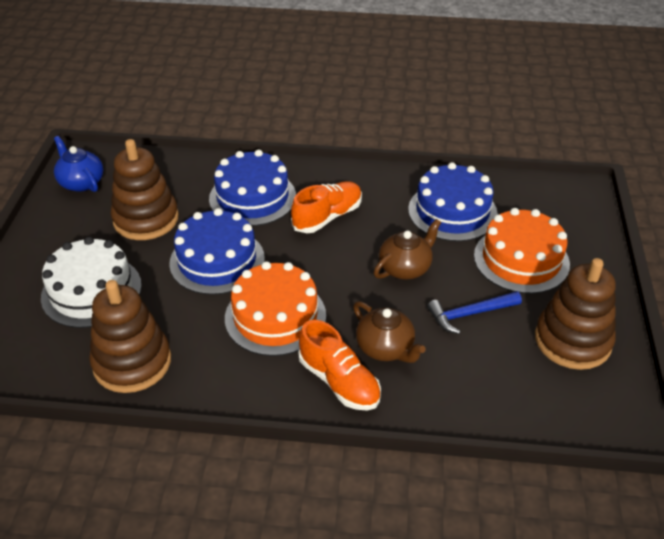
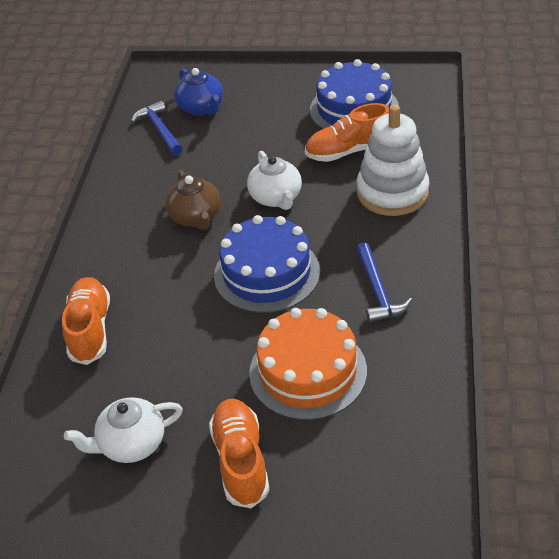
blue cake: [169,208,265,295] [209,150,296,226] [408,162,498,242] = 3 -> [214,215,320,313] [310,59,399,129] = 2
blue hammer: [427,291,522,334] = 1 -> [131,100,183,155] [356,242,412,323] = 2
brown stacking toy: [89,280,171,393] [111,139,179,240] [535,258,616,370] = 3 -> none = 0
brown teapot: [353,301,426,363] [374,219,441,280] = 2 -> [165,170,221,230] = 1
orange cake: [225,261,326,356] [474,208,570,294] = 2 -> [249,308,367,420] = 1
orange shoe: [291,181,362,233] [298,320,381,410] = 2 -> [62,277,110,365] [209,399,270,508] [305,103,389,162] = 3
white cake: [41,237,142,328] = 1 -> none = 0
white stacking toy: none = 0 -> [357,104,429,216] = 1
white teapot: none = 0 -> [64,397,183,463] [247,151,302,210] = 2

